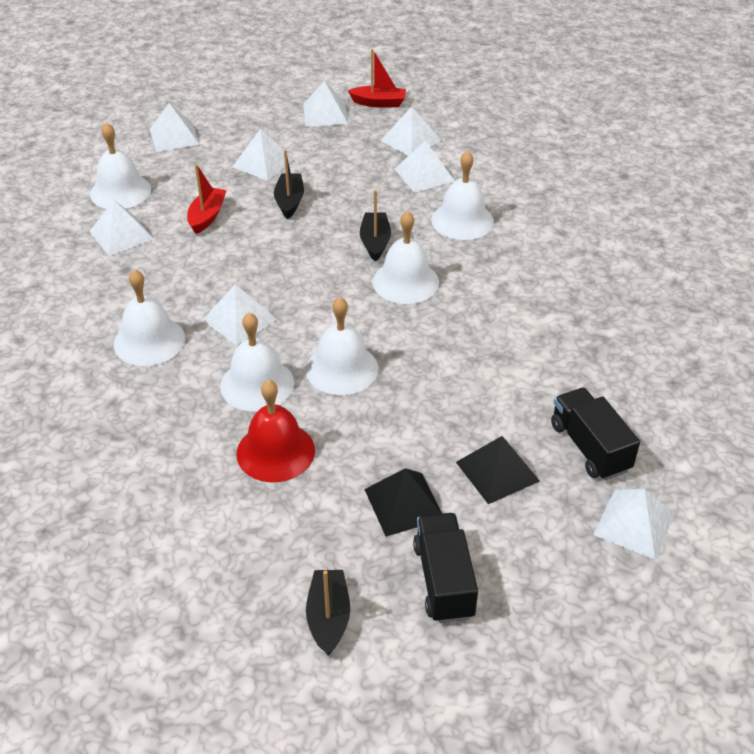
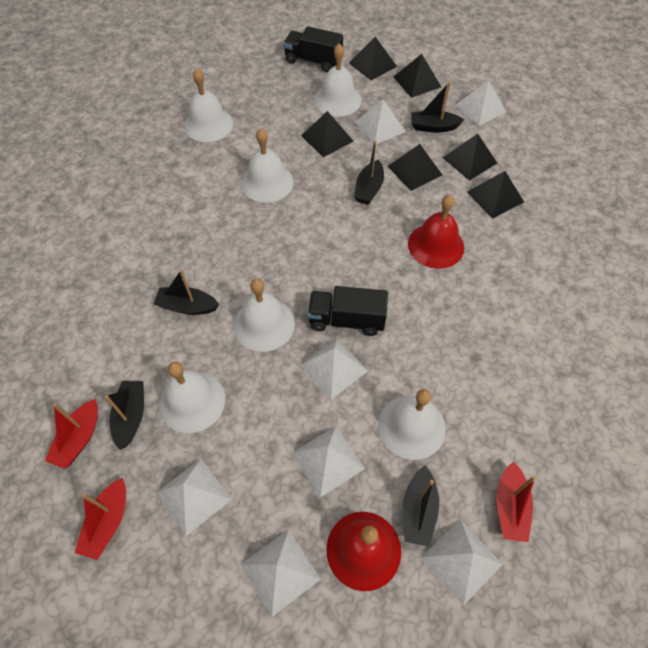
black boat: [274,149,304,219] [306,570,350,656] [360,190,391,262] = 3 -> [105,381,144,450] [153,270,219,315] [354,141,384,205] [403,465,439,547] [411,82,464,133] = 5
black pyramid: [364,468,442,536] [456,436,540,504] = 2 -> [301,111,353,157] [349,37,397,80] [387,144,442,191] [394,54,441,98] [443,134,497,181] [467,171,524,219] = 6
red bell: [237,380,315,483] = 1 -> [326,512,401,591] [408,195,464,269] = 2
red boat: [187,164,227,234] [348,49,406,107] = 2 -> [45,399,98,469] [74,478,126,560] [497,462,536,542] = 3
white pyramid: [89,200,154,256] [150,103,200,152] [203,284,277,345] [232,129,294,181] [303,81,348,127] [380,107,441,156] [395,141,455,193] [593,489,675,560] = 8 -> [156,459,232,536] [241,530,321,617] [292,426,365,498] [300,338,368,400] [355,100,406,144] [421,519,503,606] [455,80,506,126] = 7

